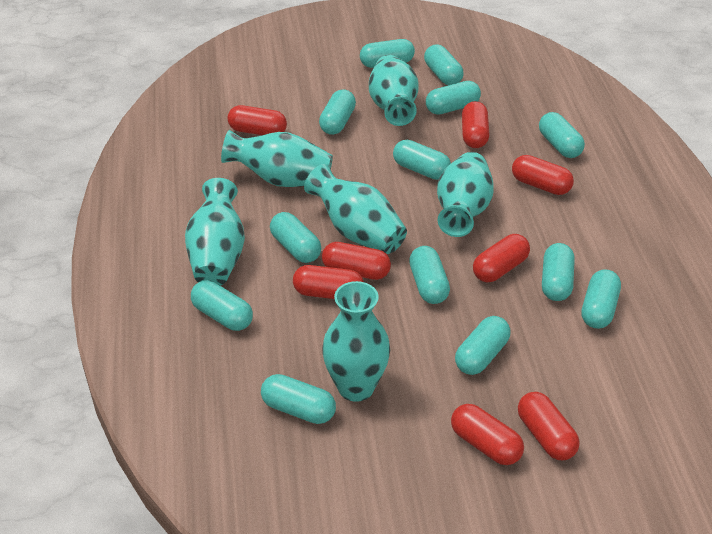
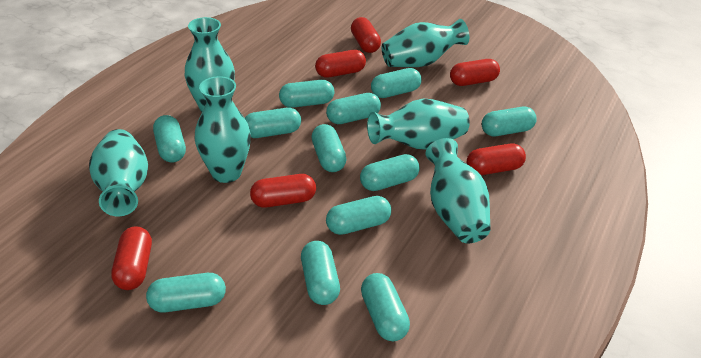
red capsule: [227,105,287,135] [293,265,364,299] [322,242,391,280] [451,404,524,465] [462,101,489,148] [473,234,530,282] [512,155,574,195] [518,392,580,460] = 8 -> [111,226,152,290] [250,174,316,208] [315,50,366,78] [351,17,381,53] [450,59,500,86] [467,143,526,175] = 6
turquoise capsule: [191,280,253,331] [261,374,336,424] [270,212,321,263] [319,89,356,135] [360,39,415,68] [393,140,451,180] [409,246,450,304] [424,45,464,85] [426,81,481,115] [455,316,510,375] [539,112,585,158] [542,243,575,301] [582,269,621,329] = 13 -> [146,273,226,312] [153,115,186,163] [245,108,301,138] [279,80,335,108] [301,241,340,305] [311,124,347,172] [326,93,381,124] [326,196,391,235] [360,154,420,191] [361,273,410,341] [371,68,422,98] [482,107,537,136] = 12

